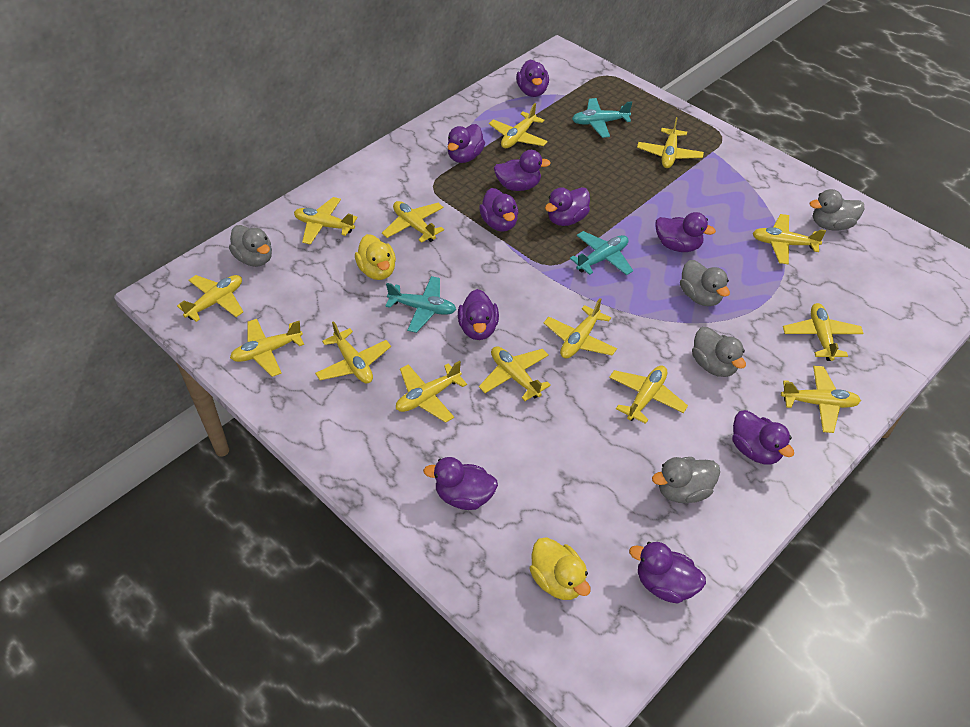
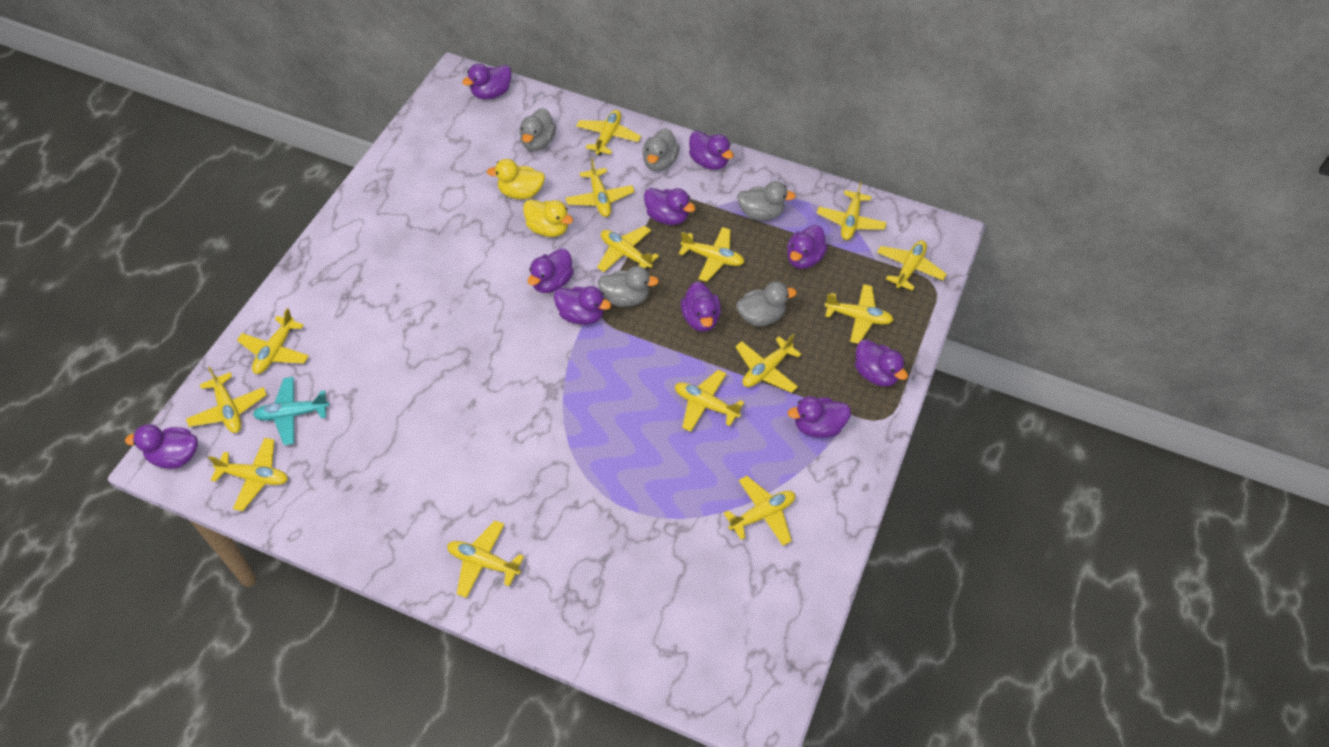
turquoise plane: [385,276,456,333] [570,231,633,275] [572,98,632,138] = 3 -> [253,377,329,445] = 1

